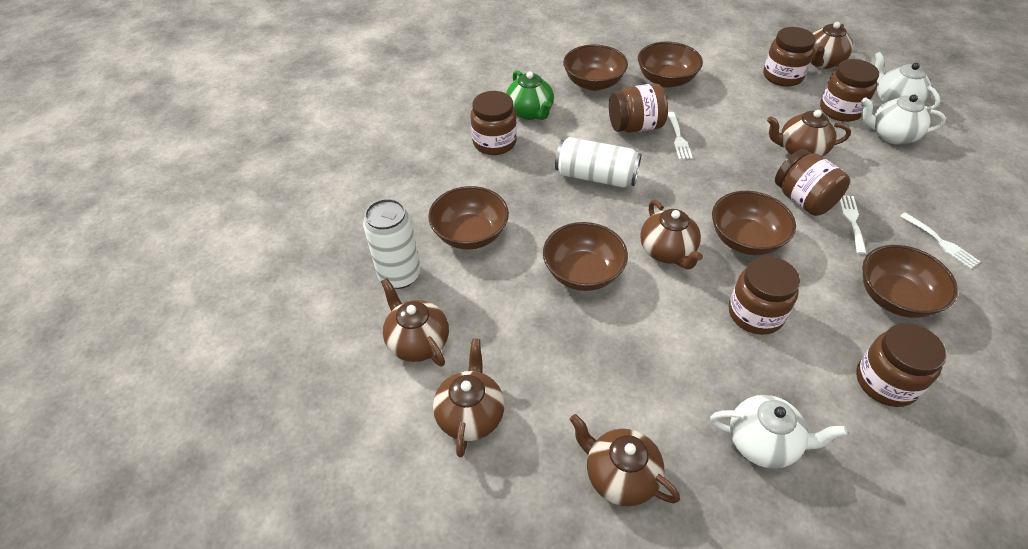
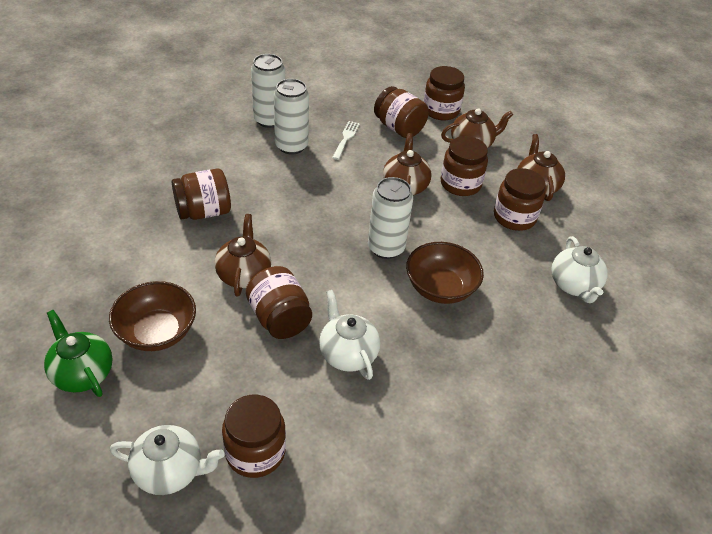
brown bowl: [428,186,509,250] [543,222,628,291] [563,44,628,91] [638,42,703,88] [712,191,796,255] [862,245,958,318] = 6 -> [109,281,196,351] [406,242,484,304] = 2
brown teapot: [381,278,449,367] [433,338,505,458] [570,414,680,506] [640,200,703,269] [767,110,851,157] [811,22,853,69] = 6 -> [215,214,271,296] [383,133,432,195] [441,108,514,148] [518,134,565,201] = 4
white can: [363,199,420,289] [555,137,641,188] = 2 -> [251,54,285,128] [274,79,309,155] [368,177,413,259] = 3
white fork: [668,112,693,160] [839,195,867,254] [900,212,981,269] = 3 -> [332,121,360,160] = 1

